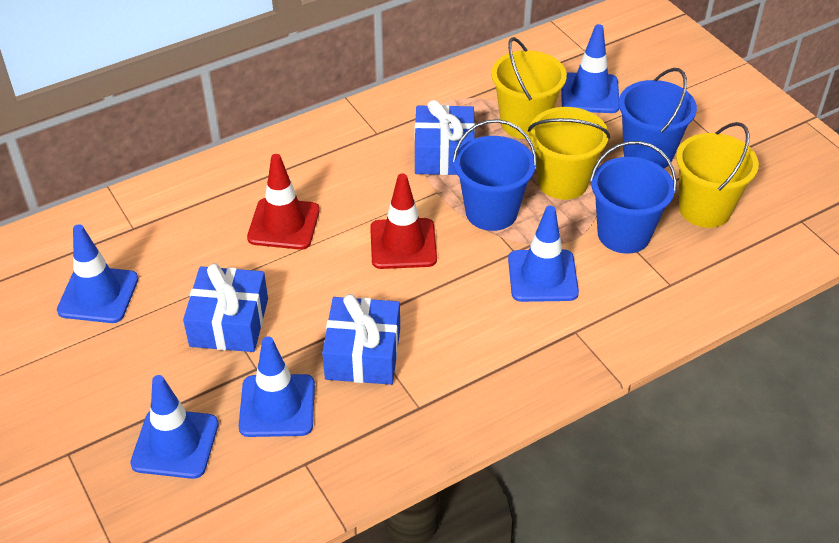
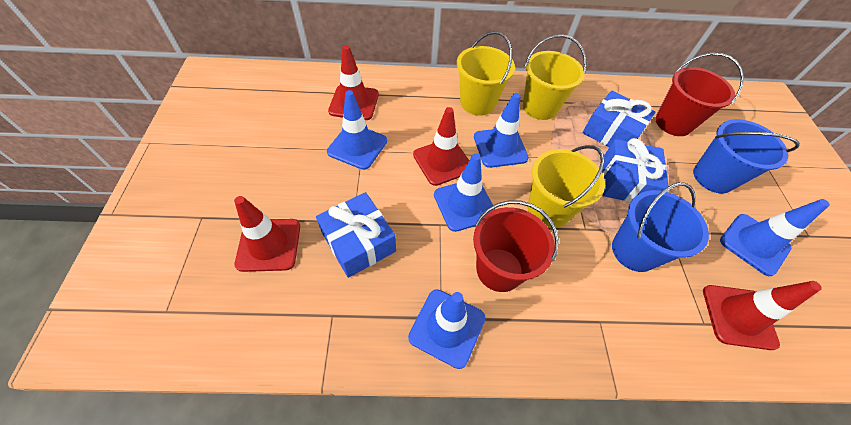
blue bucket: [453,119,537,231] [590,141,677,254] [619,68,697,168] = 3 -> [612,182,709,272] [693,119,800,193] = 2
red bucket: none = 0 -> [473,200,559,292] [655,53,744,136] = 2
red traffic cone: [247,154,320,250] [370,173,437,269] = 2 -> [234,196,300,272] [328,45,379,120] [413,107,469,186] [703,281,822,350] = 4

